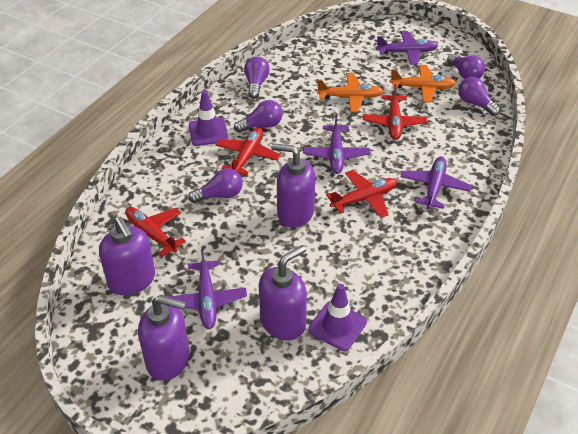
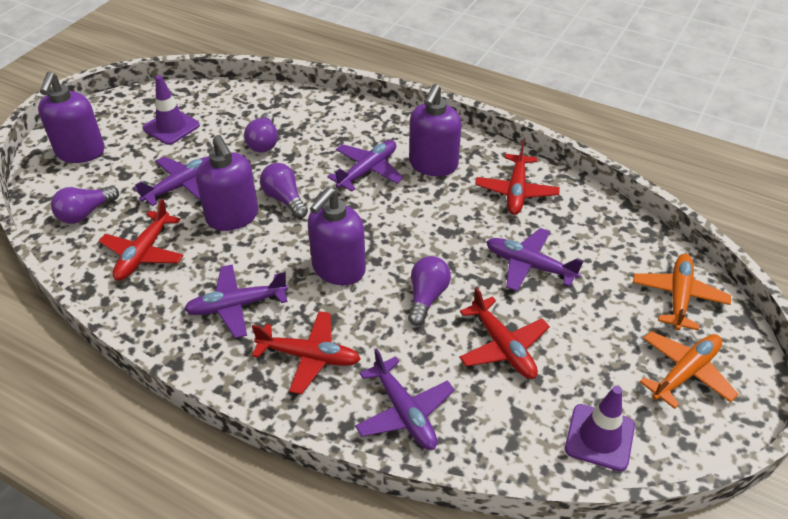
purple light bulb: [188,168,243,203] [234,100,282,133] [244,56,270,99] [447,54,485,79] [458,77,500,116] = 5 -> [51,186,119,224] [244,113,278,153] [260,163,308,218] [408,256,451,326] = 4
purple plane: [168,249,247,329] [303,114,370,174] [376,31,438,65] [401,156,471,209] = 4 -> [134,156,209,206] [184,264,288,338] [327,140,403,191] [355,348,455,450] [486,228,583,291] = 5

